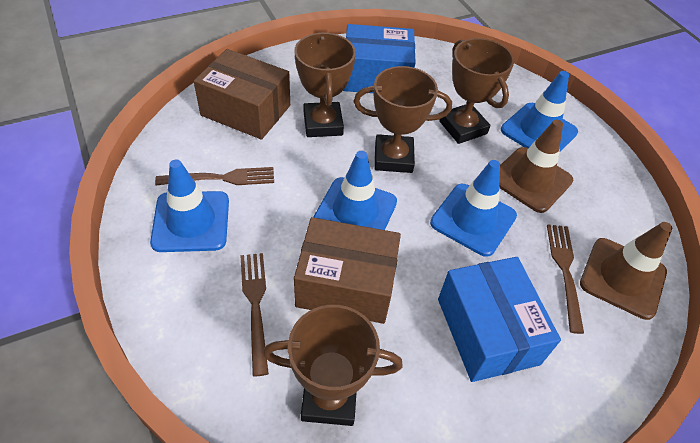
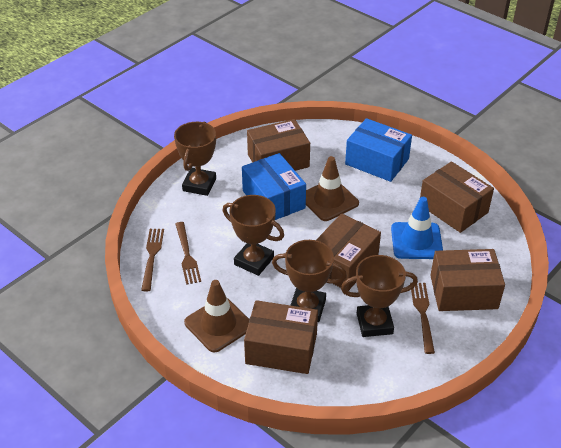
blue traffic cone: [150,159,229,252] [313,151,397,230] [430,160,517,257] [501,71,578,153] = 4 -> [391,197,443,259] = 1
brown box: [194,49,290,140] [294,217,401,324] = 2 -> [244,300,318,374] [247,119,310,171] [316,213,381,291] [420,161,494,233] [430,249,505,311] = 5

